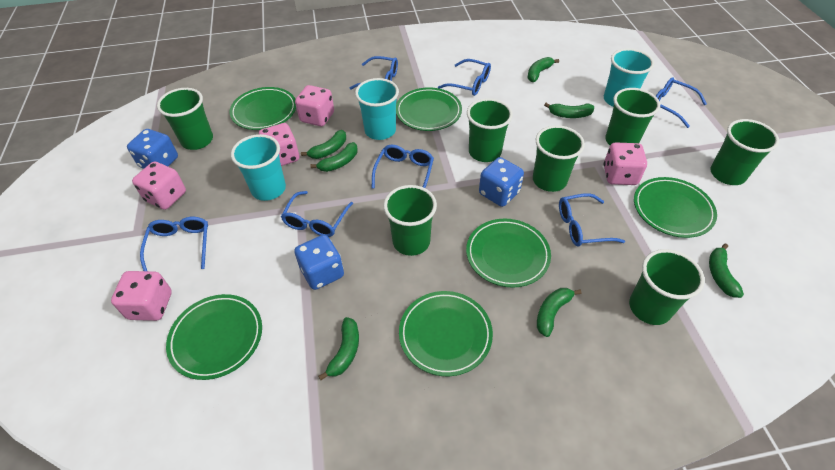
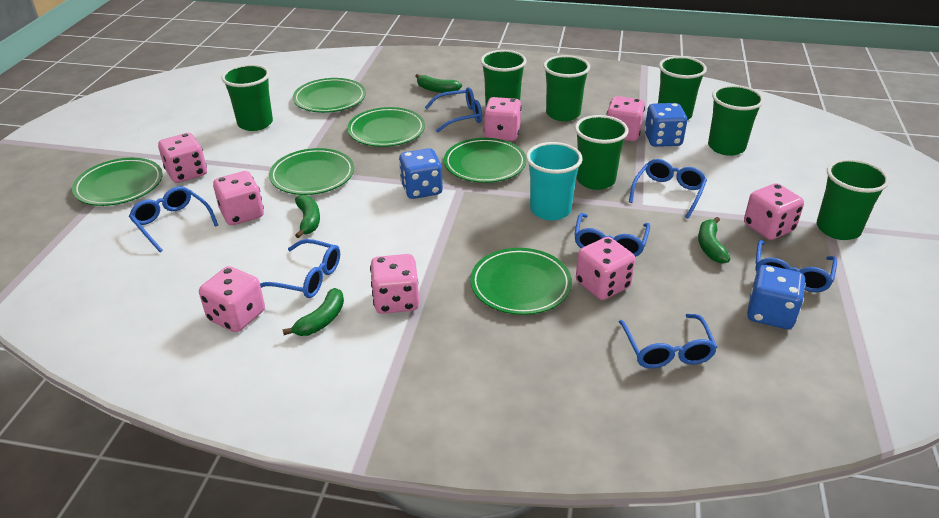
green banana: [301,130,346,159] [310,142,358,172] [319,317,359,380] [528,57,559,82] [537,288,581,337] [544,103,594,118] [709,243,744,298] = 7 -> [282,288,344,336] [295,195,320,238] [415,74,462,93] [698,217,730,263] = 4
pink dice: [111,271,172,321] [132,161,186,210] [259,123,299,166] [295,85,334,126] [604,142,647,185] = 5 -> [158,133,207,183] [199,266,265,332] [213,171,264,225] [370,254,419,314] [484,97,522,141] [576,237,635,300] [607,96,645,141] [744,183,804,240] = 8
turquoise cup: [231,134,286,201] [355,78,399,140] [604,48,654,107] = 3 -> [526,142,583,221] = 1

